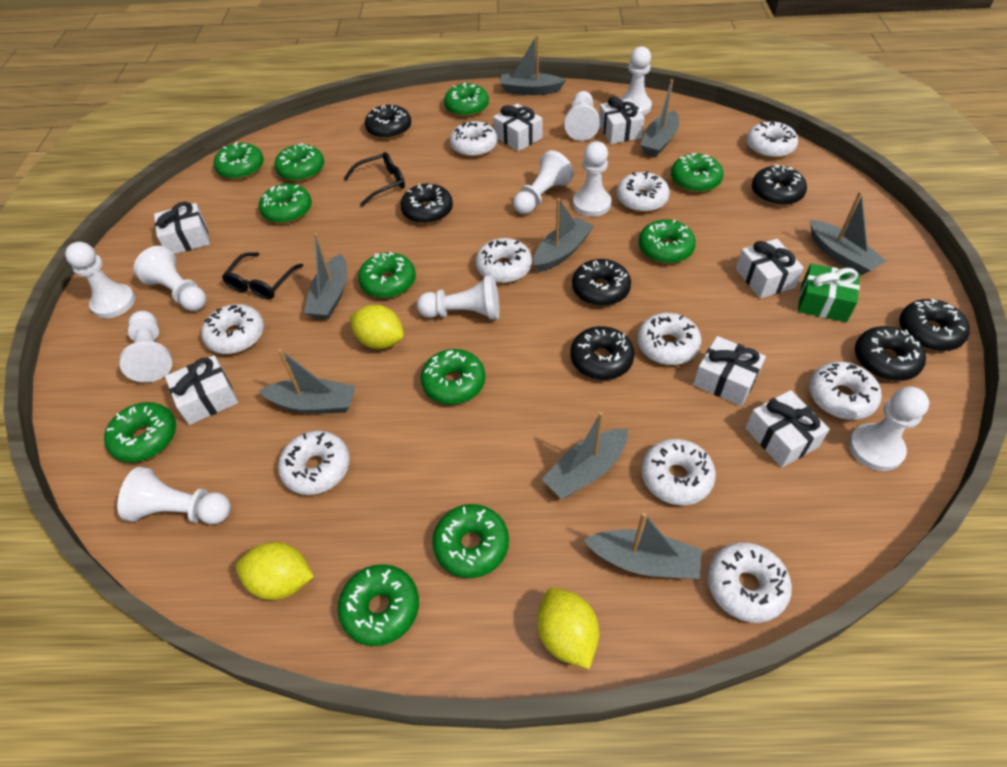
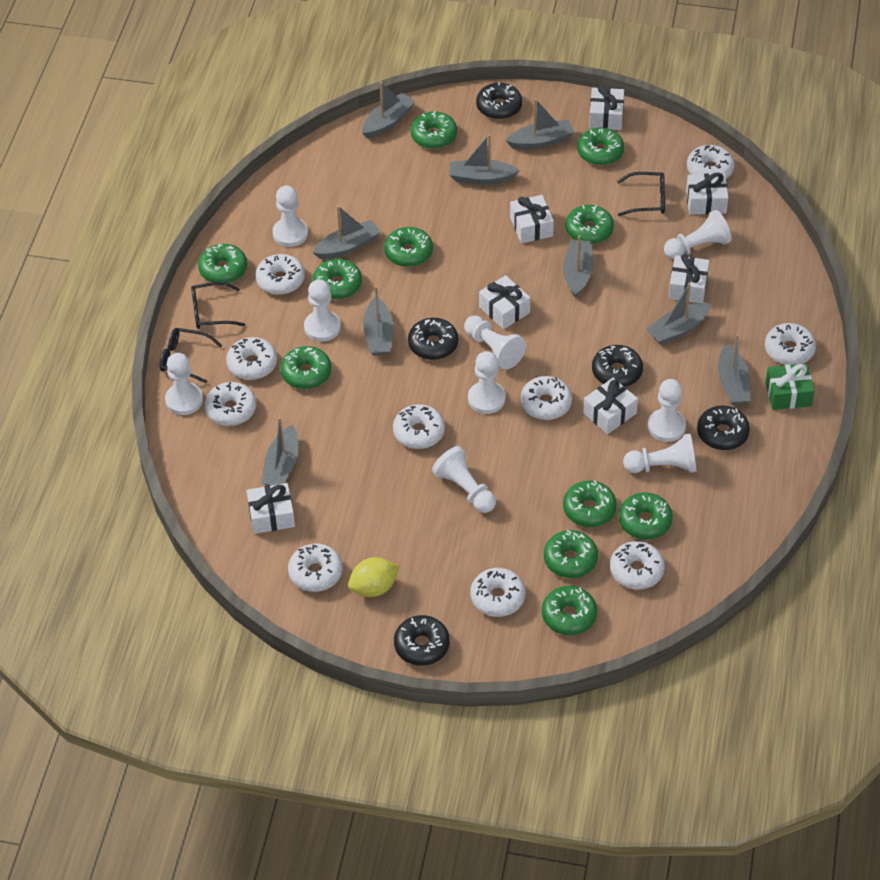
black donut: [365,105,411,139] [400,184,453,224] [570,326,635,380] [572,259,631,306] [752,164,807,206] [855,326,926,381] [899,299,970,351] = 7 -> [394,615,450,666] [408,318,458,360] [476,82,522,119] [592,345,643,387] [697,406,750,450] = 5
black glasses: [222,252,303,299] [344,152,405,206] = 2 -> [160,328,223,383] [191,282,245,329] [617,172,665,216] = 3
grey boat: [258,349,356,414] [304,233,347,319] [500,34,566,95] [533,198,594,272] [541,412,628,499] [584,512,702,579] [640,79,679,157] [810,191,886,275] = 8 -> [262,417,299,486] [312,206,381,259] [362,81,415,138] [363,286,393,356] [449,134,520,185] [506,99,574,149] [563,235,593,298] [646,283,712,345] [718,334,751,405] = 9
white pawn: [65,242,135,318] [117,467,231,524] [120,311,172,382] [133,246,206,311] [417,275,499,320] [513,150,574,214] [564,91,600,141] [573,141,611,217] [620,46,652,116] [849,387,929,471] = 10 -> [165,353,203,415] [273,185,308,247] [304,279,341,342] [432,446,496,513] [464,315,526,370] [468,351,506,414] [623,434,697,473] [648,379,686,442] [664,210,731,259] = 9
yellow lemon: [236,542,314,600] [350,305,404,349] [537,588,599,669] = 3 -> [348,557,400,597] = 1

